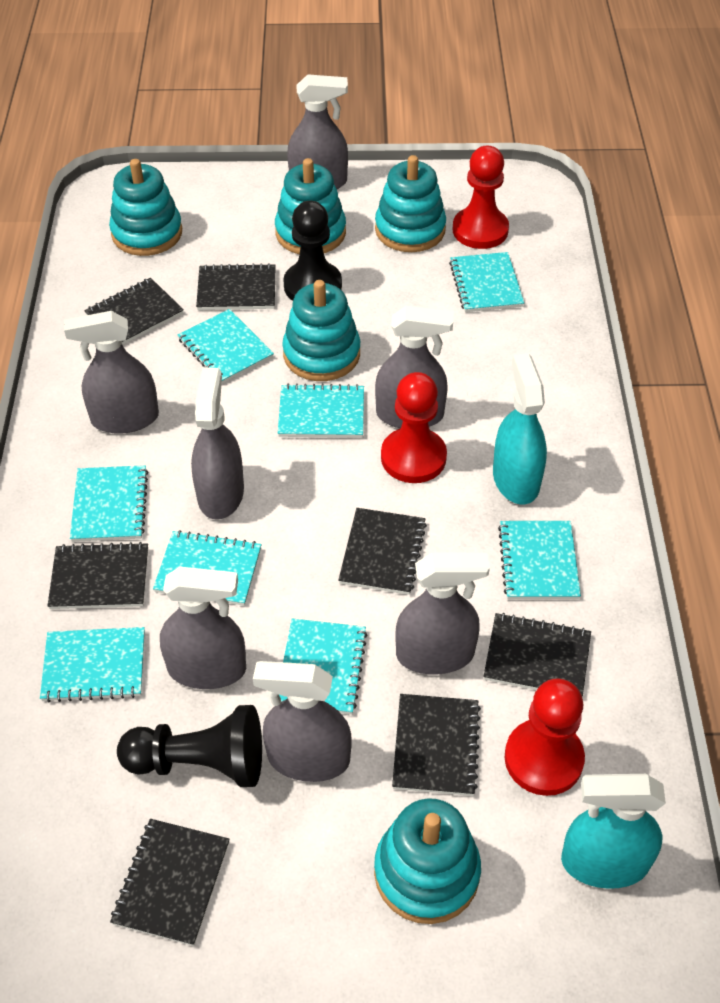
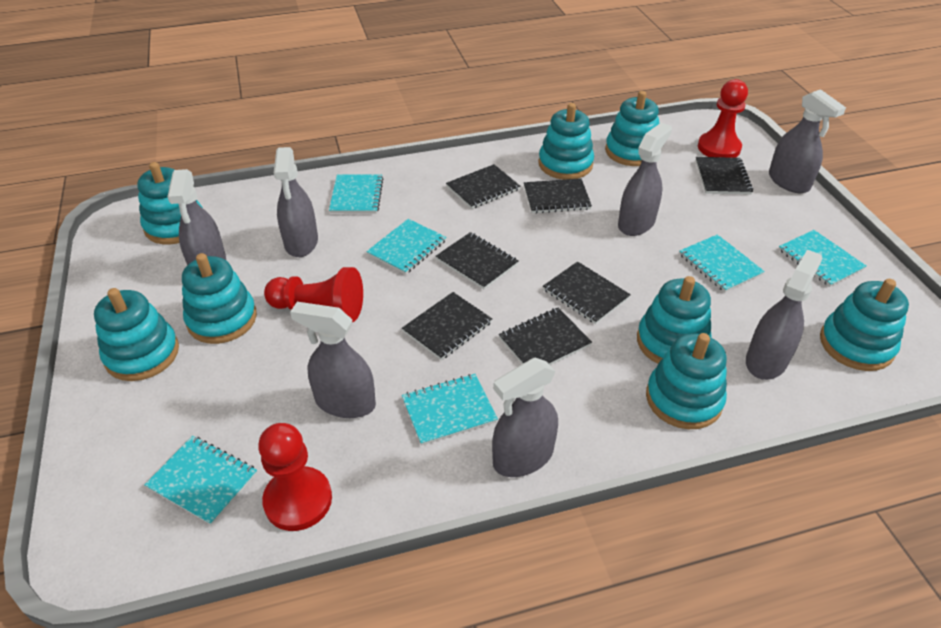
black pawn: [117,705,262,787] [283,201,342,301] = 2 -> none = 0
turquoise notebook: [40,627,145,702] [70,465,148,542] [153,530,261,606] [178,309,274,384] [278,383,364,438] [279,618,367,715] [449,252,524,312] [498,521,581,599] = 8 -> [144,436,257,525] [329,175,383,213] [366,219,447,274] [402,374,498,446] [679,234,765,292] [778,230,866,287] = 6
turquoise spray bottle: [493,353,547,504] [561,774,666,889] = 2 -> none = 0
turquoise stacking toy: [109,159,182,256] [275,158,346,254] [282,280,360,381] [374,798,481,924] [375,155,446,252] = 5 -> [94,288,179,381] [137,162,203,244] [182,253,257,344] [538,103,594,180] [605,91,659,166] [637,276,711,364] [646,333,727,429] [820,279,909,371] = 8

